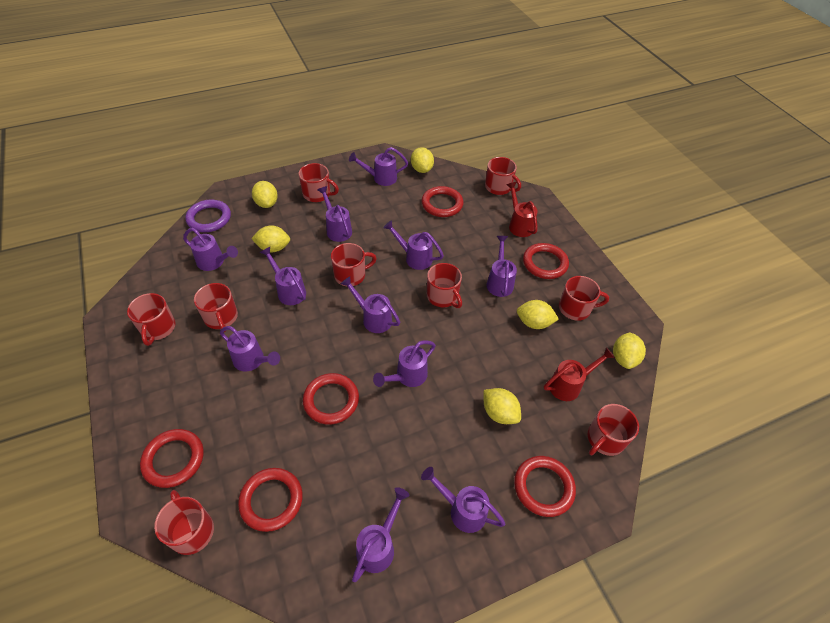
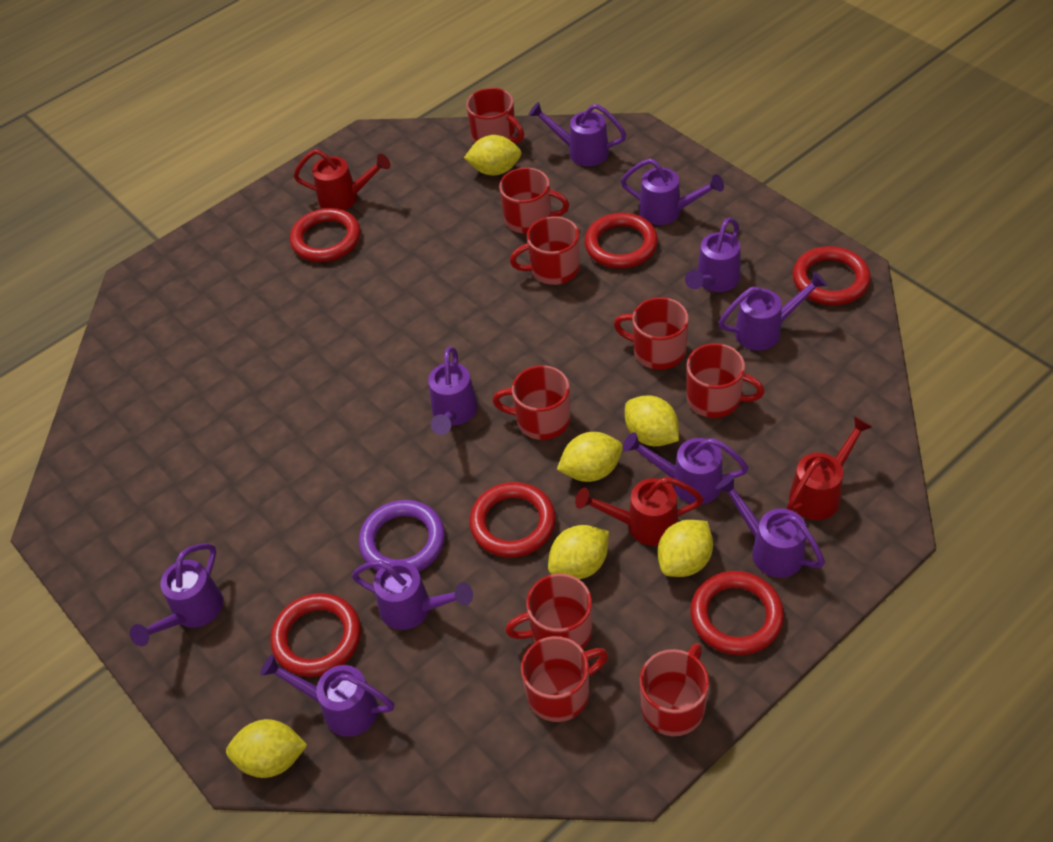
purple watering can: [183,228,238,271] [220,326,280,371] [260,247,306,305] [318,186,352,242] [341,276,400,333] [349,147,408,186] [352,487,410,582] [373,340,436,387] [383,220,444,270] [421,467,505,533] [486,236,517,297] = 11 -> [130,543,223,646] [260,654,394,737] [352,560,473,630] [428,347,478,435] [528,102,626,166] [621,158,724,225] [623,432,749,504] [685,217,740,292] [716,475,825,578] [718,271,827,350] = 10
red watering can: [506,182,538,237] [544,347,615,401] = 2 -> [294,149,391,210] [575,477,703,546] [787,416,873,520] = 3

